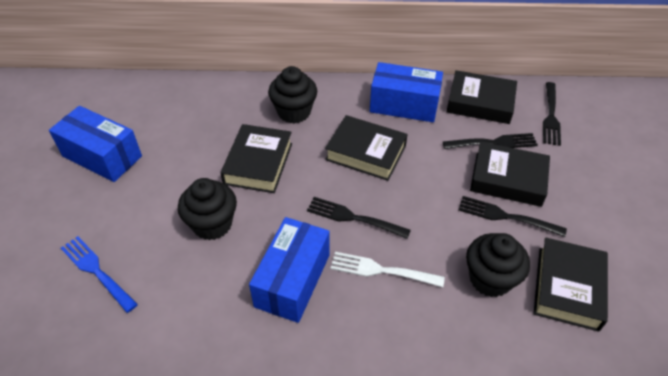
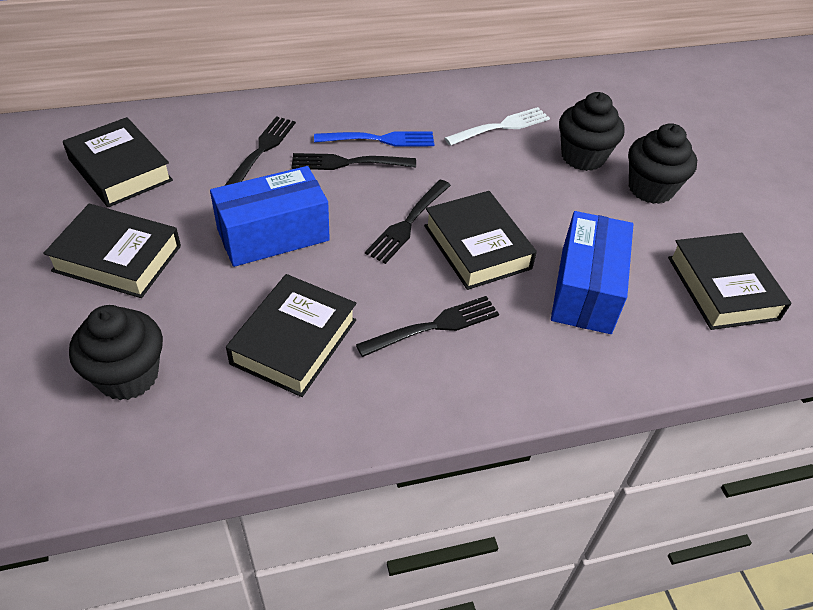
blue box: [49,106,142,182] [249,217,330,323] [370,62,443,122] = 3 -> [210,166,330,267] [551,211,633,334] = 2

